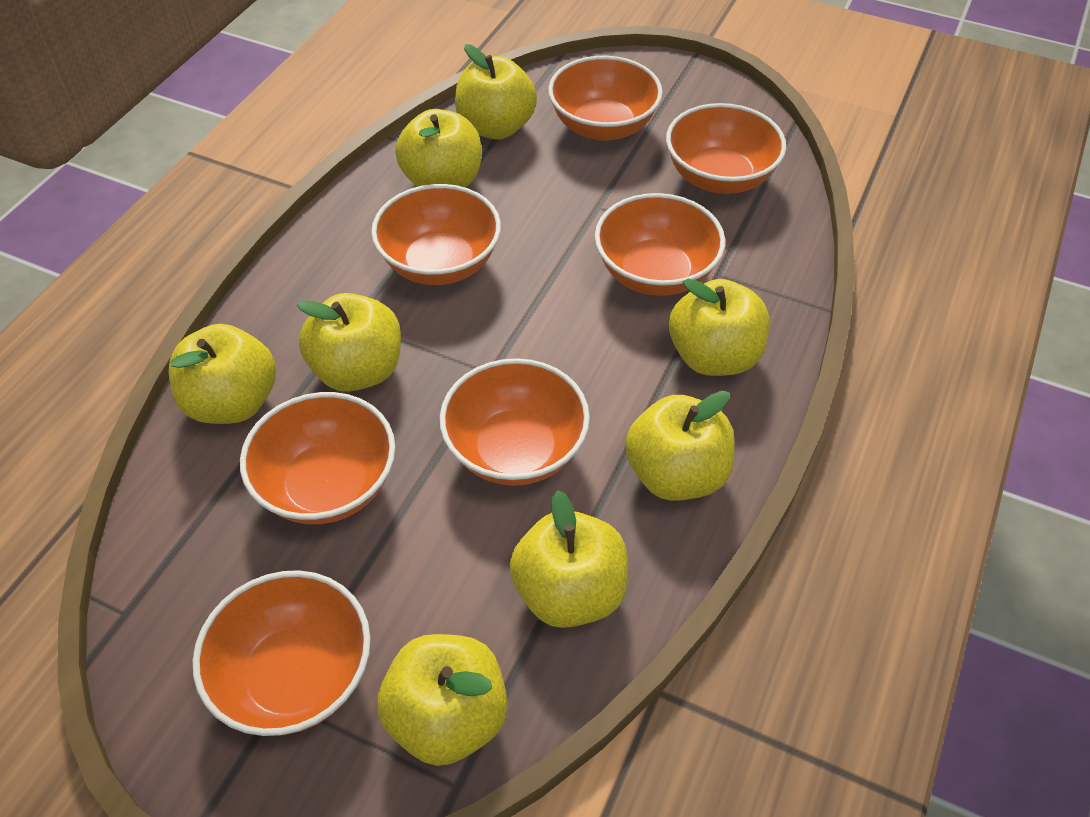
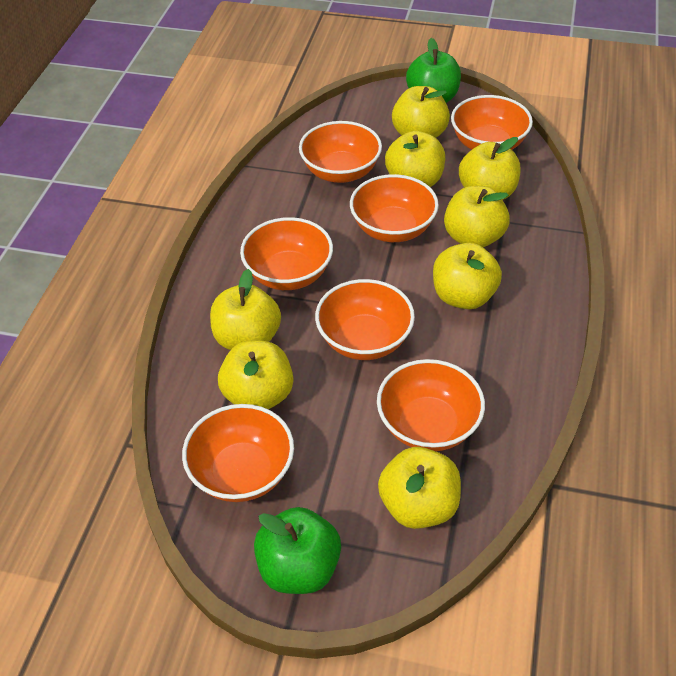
green apple: none = 0 -> [254,507,341,594] [406,38,461,103] = 2

